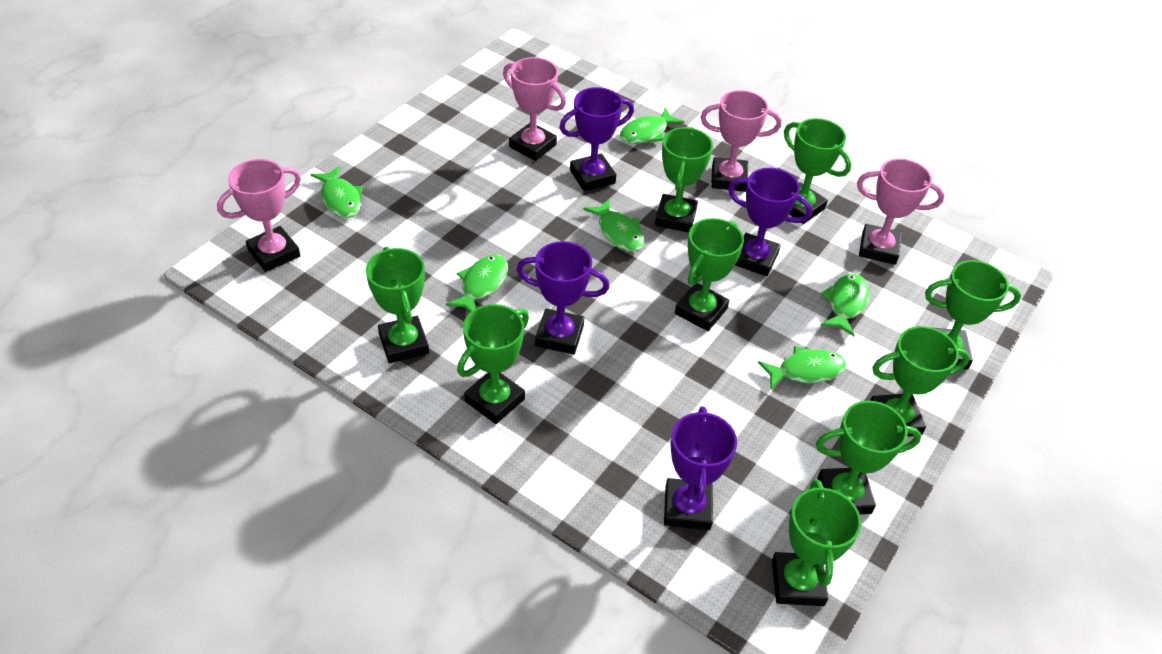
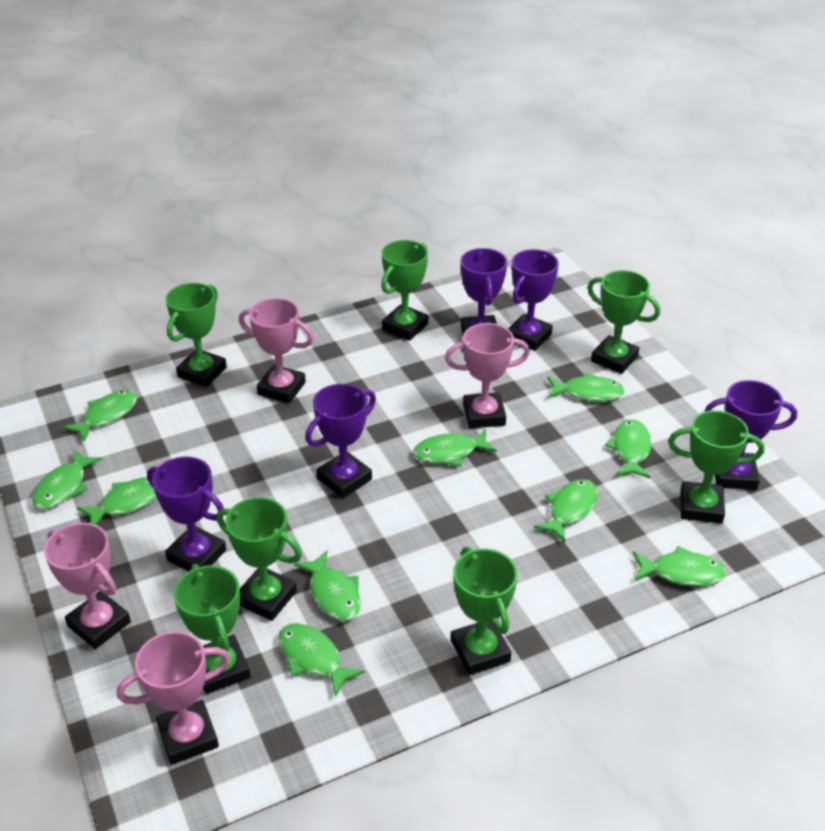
green fish: [311,166,363,218] [446,255,508,312] [583,198,644,252] [620,108,684,144] [758,346,847,390] [820,273,870,336] = 6 -> [32,449,102,509] [63,390,137,442] [77,477,157,525] [278,623,365,697] [294,550,361,621] [413,429,497,466] [533,479,598,542] [548,373,625,401] [605,419,652,478] [633,546,727,586] = 10
green trophy: [366,246,429,363] [457,304,529,424] [655,127,713,233] [675,218,744,331] [772,479,861,606] [784,118,851,224] [816,401,921,514] [870,326,970,437] [925,260,1021,369] = 9 -> [166,283,227,387] [174,564,251,694] [217,497,302,621] [381,240,428,341] [451,546,518,675] [587,270,660,374] [668,410,765,524] = 7
purple trophy: [517,241,609,354] [559,87,634,191] [664,406,737,530] [728,168,812,276] = 4 -> [147,457,226,572] [305,384,376,498] [461,248,507,335] [508,249,559,351] [704,380,797,490] = 5

